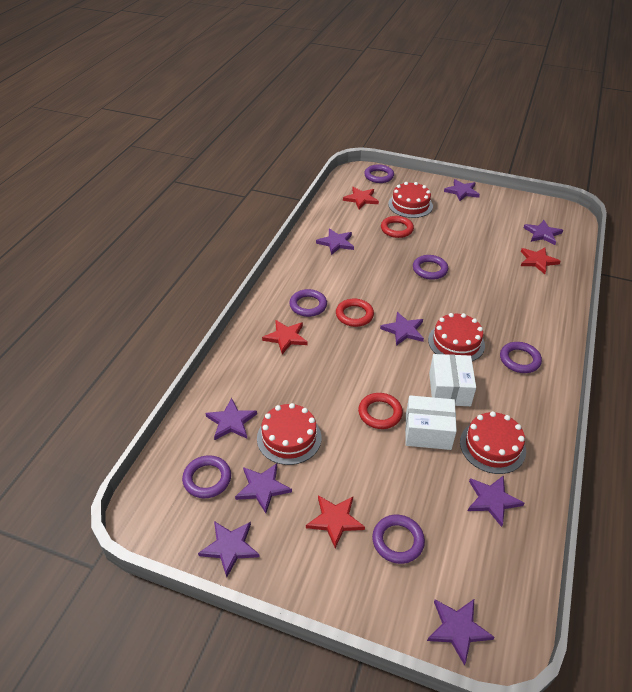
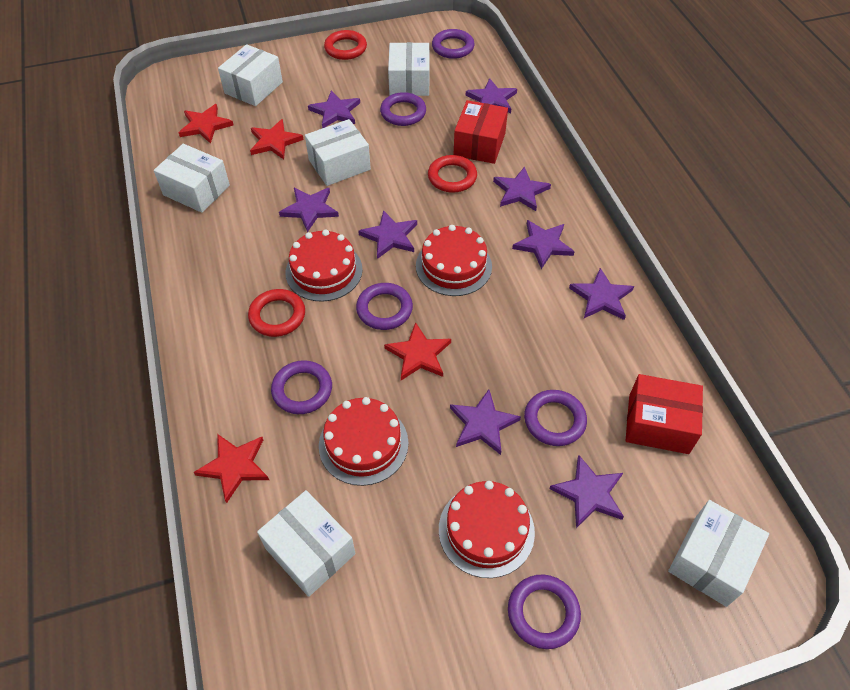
red box: none = 0 -> [454,100,508,164] [626,374,703,454] = 2
white box: [405,395,457,450] [429,354,476,406] = 2 -> [154,144,230,213] [218,44,283,106] [257,490,356,597] [305,119,371,186] [388,42,429,96] [668,500,769,607] = 6

